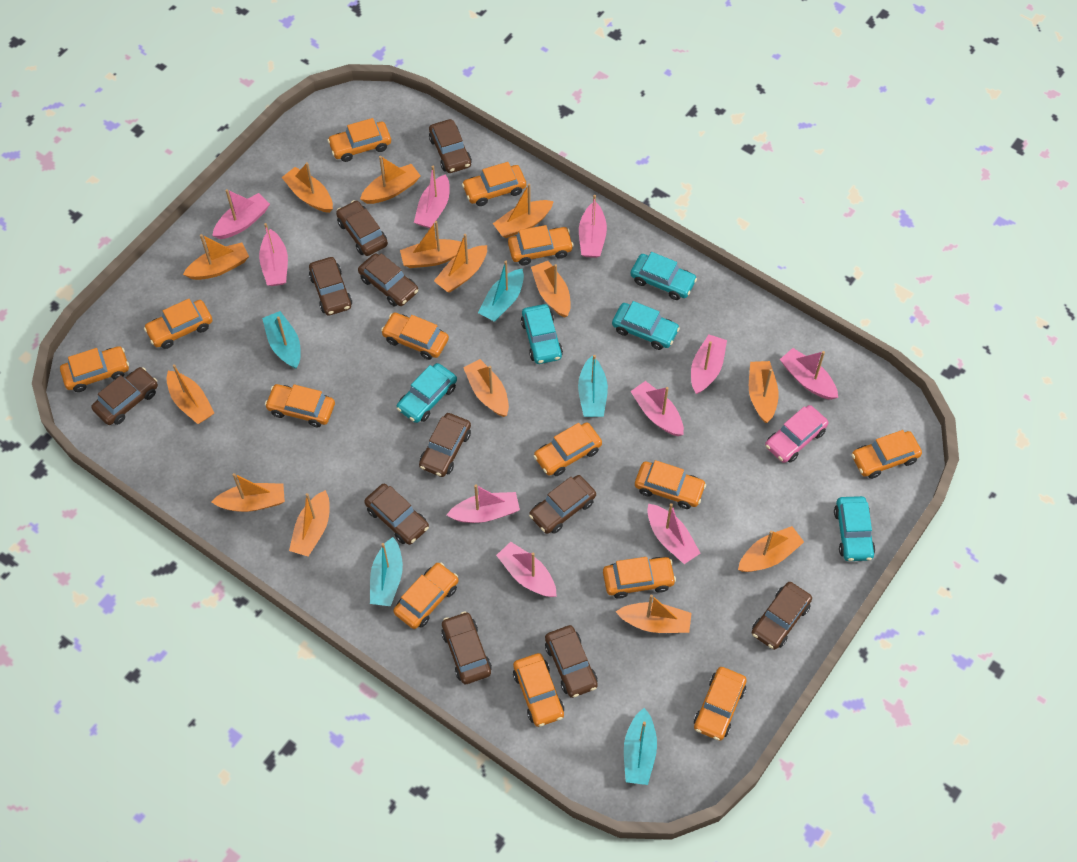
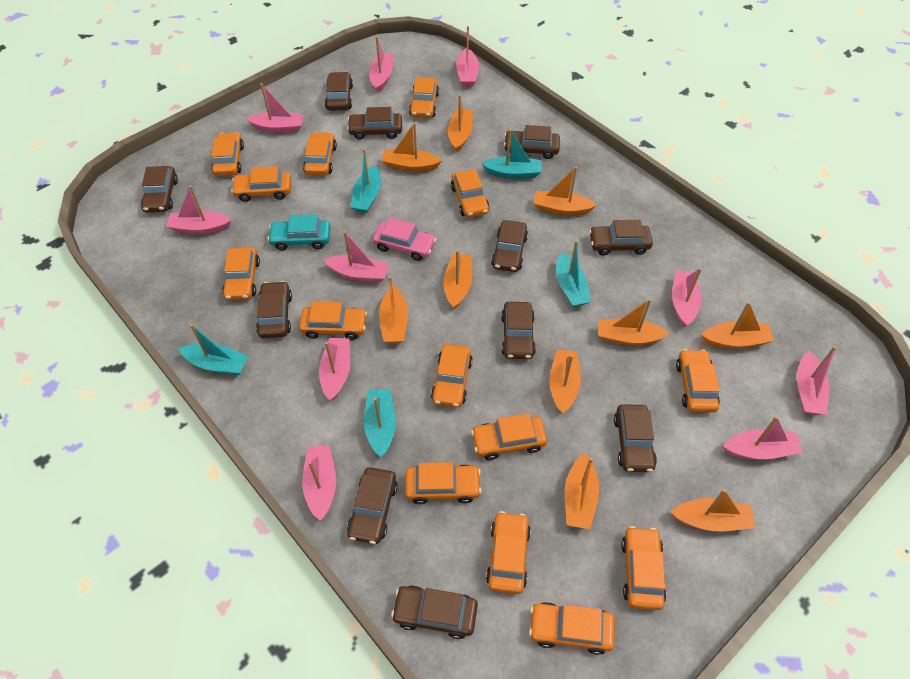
orange boat: [166,364,214,424] [183,234,249,280] [212,473,285,512] [281,162,333,213] [289,490,330,557] [360,156,421,204] [400,221,461,268] [434,234,487,293] [463,359,509,417] [493,184,554,238] [531,261,571,318] [616,594,692,633] [738,526,804,572] [749,361,779,423] = 14 -> [379,276,408,343] [382,123,442,172] [444,250,473,309] [448,95,473,152] [534,167,597,216] [549,349,581,414] [565,453,599,529] [598,299,670,346] [671,489,755,531] [701,302,774,349] = 10
turquoise car: [397,363,457,423] [521,304,563,364] [612,301,680,350] [631,252,697,300] [834,496,875,561] = 5 -> [268,214,331,250] = 1

